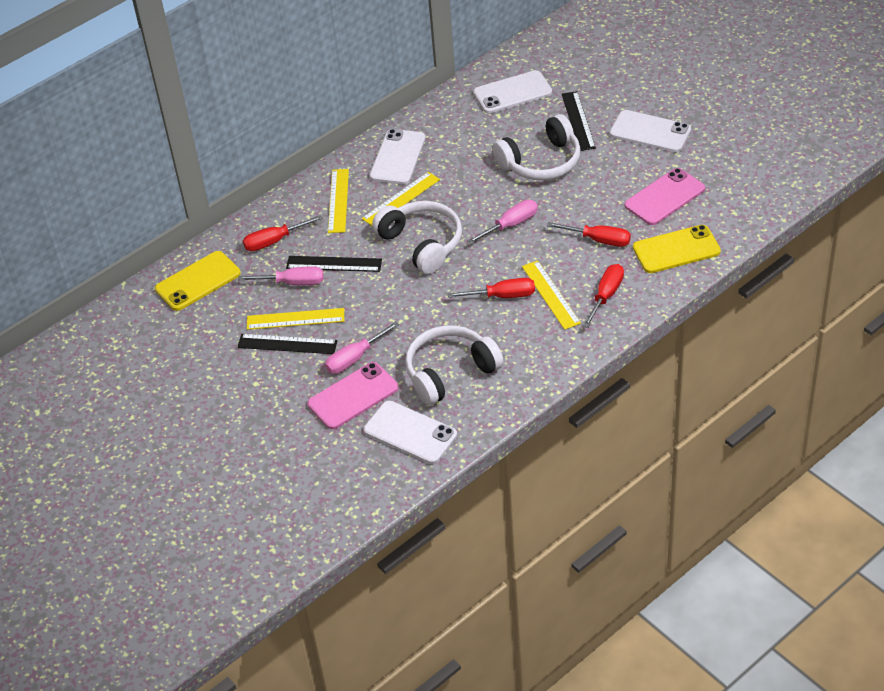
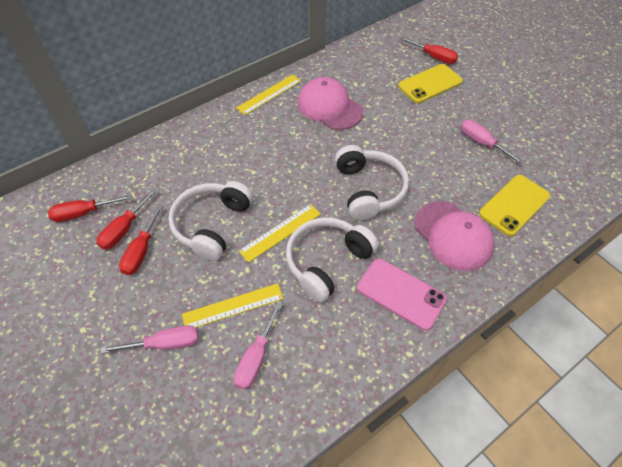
black ruler: [237,334,337,354] [286,256,382,272] [562,91,596,151] = 3 -> none = 0
pink cap: none = 0 -> [298,77,363,130] [414,201,495,271] = 2
pink phone: [308,362,399,429] [625,168,705,225] = 2 -> [357,259,447,330] = 1
white phone: [364,401,457,464] [370,129,426,184] [473,70,552,113] [610,110,691,152] = 4 -> none = 0
yellow ruler: [247,308,344,330] [328,169,349,233] [362,172,440,226] [522,260,581,330] = 4 -> [182,283,284,328] [236,75,301,115] [239,204,321,263] = 3

